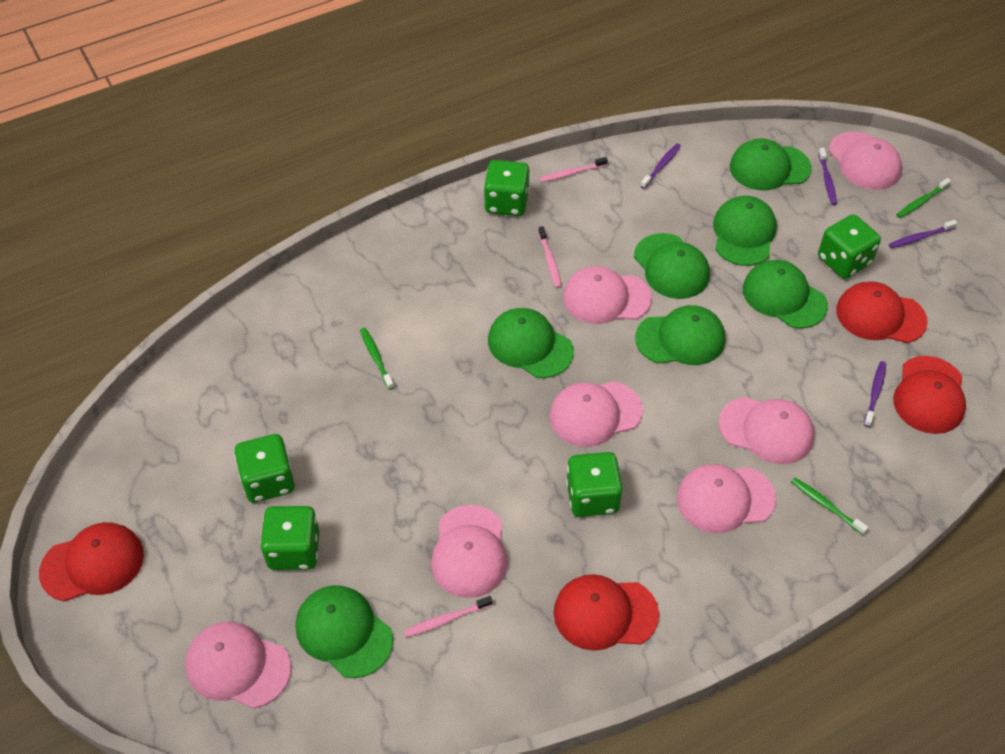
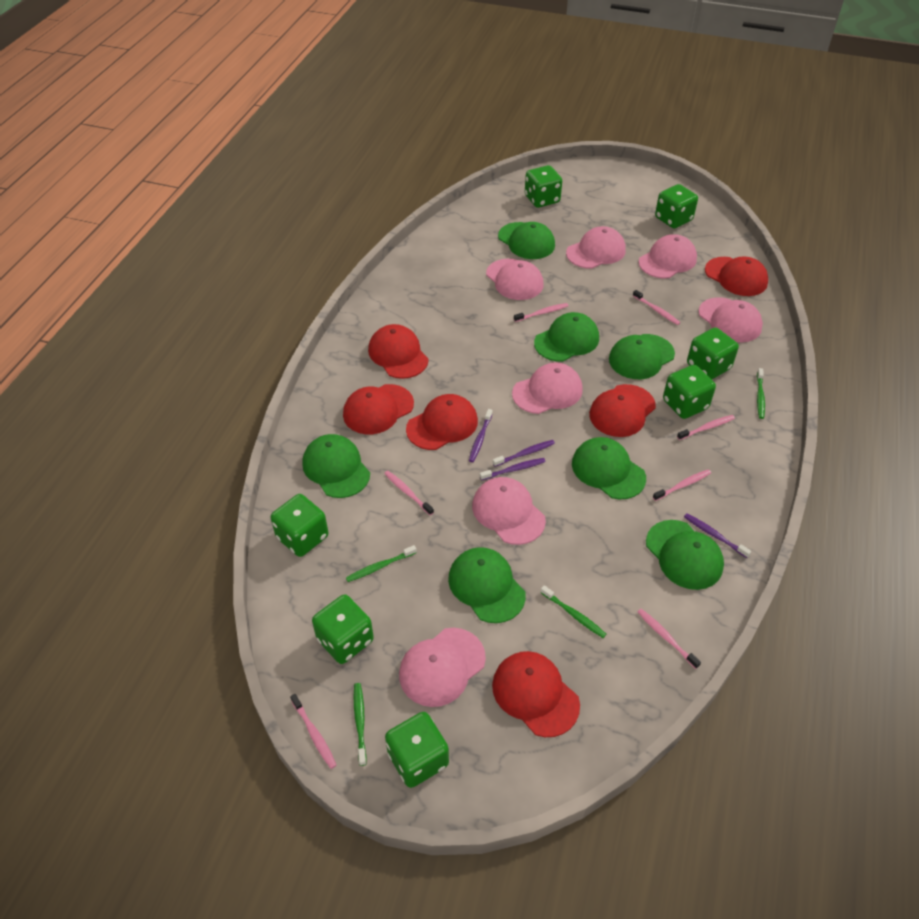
green dice: [235,434,295,503] [260,506,319,570] [484,160,529,216] [566,452,623,517] [818,214,881,279] = 5 -> [271,494,328,557] [312,594,374,664] [385,712,449,788] [525,165,562,208] [655,184,698,228] [663,365,716,419] [687,327,739,379] = 7
green toothbrush: [360,328,394,390] [791,477,868,535] [897,178,951,218] = 3 -> [346,545,417,582] [354,683,367,766] [540,585,606,638] [757,368,765,419] = 4
pink toothbrush: [404,596,493,637] [538,226,562,288] [539,157,608,182] = 3 -> [290,694,337,769] [384,471,434,515] [514,303,569,322] [633,290,680,325] [638,609,701,669] [653,469,711,501] [677,415,735,440] = 7
red cap: [39,522,144,601] [553,574,659,651] [836,281,928,343] [893,356,966,434] = 4 -> [343,384,414,434] [368,324,429,379] [406,394,478,450] [492,651,580,737] [589,384,656,437] [705,257,768,296] = 6

